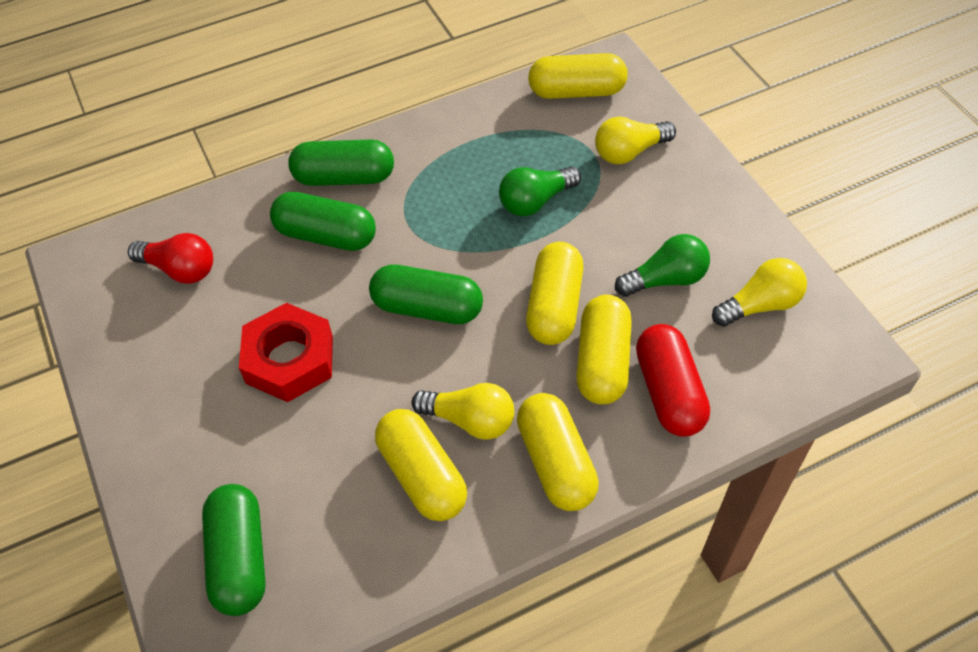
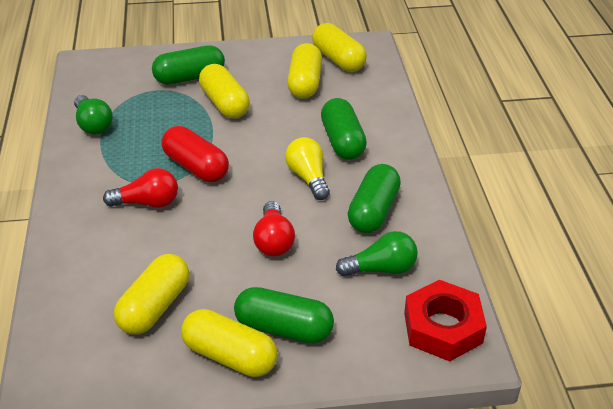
red light bulb: [128,233,213,284] = 1 -> [103,168,178,208] [253,201,295,256] = 2
yellow light bulb: [412,383,514,440] [595,116,676,164] [712,258,807,327] = 3 -> [285,137,330,200] = 1

